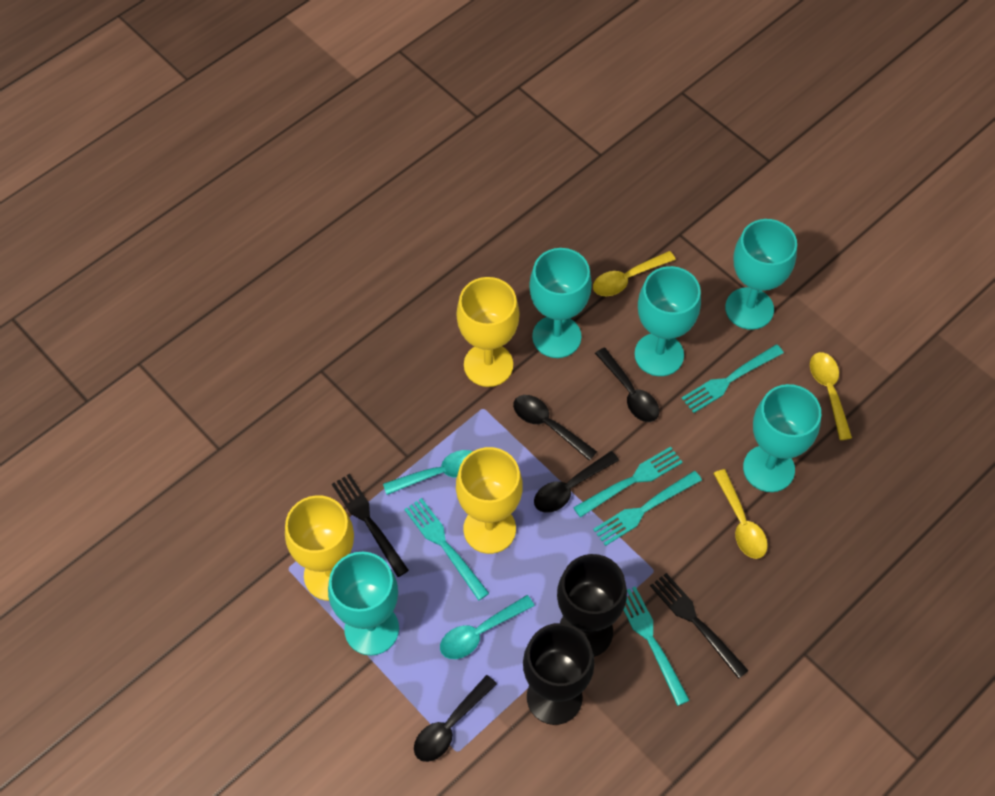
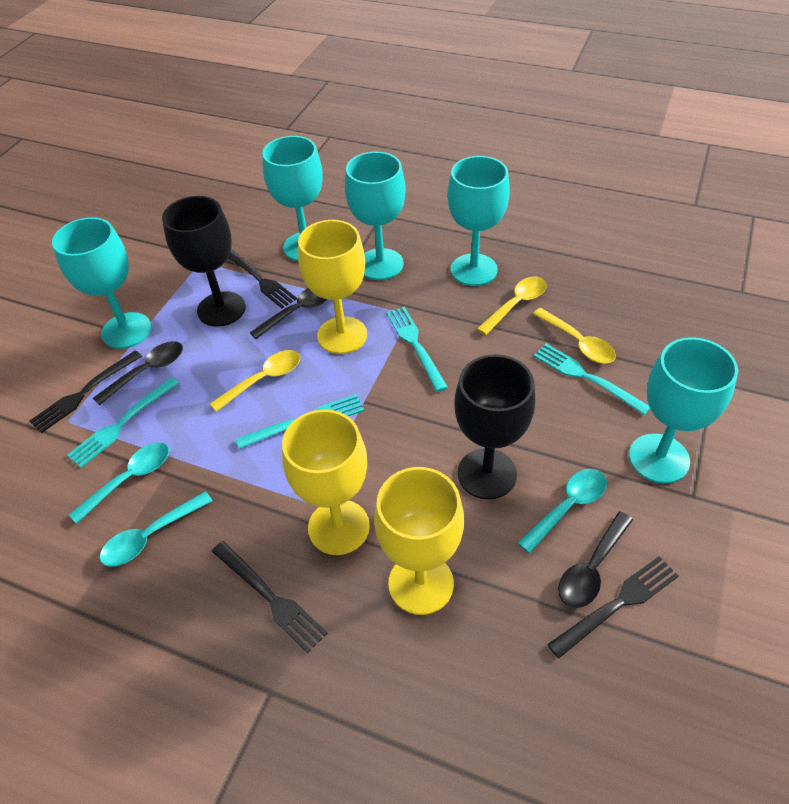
black fork: [332,474,409,577] [650,573,749,679] = 2 -> [30,350,142,433] [212,541,327,653] [228,249,297,308] [547,556,679,658] = 4
black spoon: [414,675,497,762] [513,395,597,461] [534,451,619,513] [595,347,659,422] = 4 -> [93,341,183,406] [249,288,327,339] [558,511,633,608] = 3
turquoise fork: [404,498,489,601] [573,447,683,518] [593,471,702,546] [624,587,690,706] [682,344,784,413] = 5 -> [67,377,179,468] [236,394,364,449] [386,307,448,392] [534,344,650,415] = 4
turquoise spoon: [383,450,473,495] [440,595,535,659] = 2 -> [69,442,169,524] [99,491,212,567] [517,469,607,553] = 3

